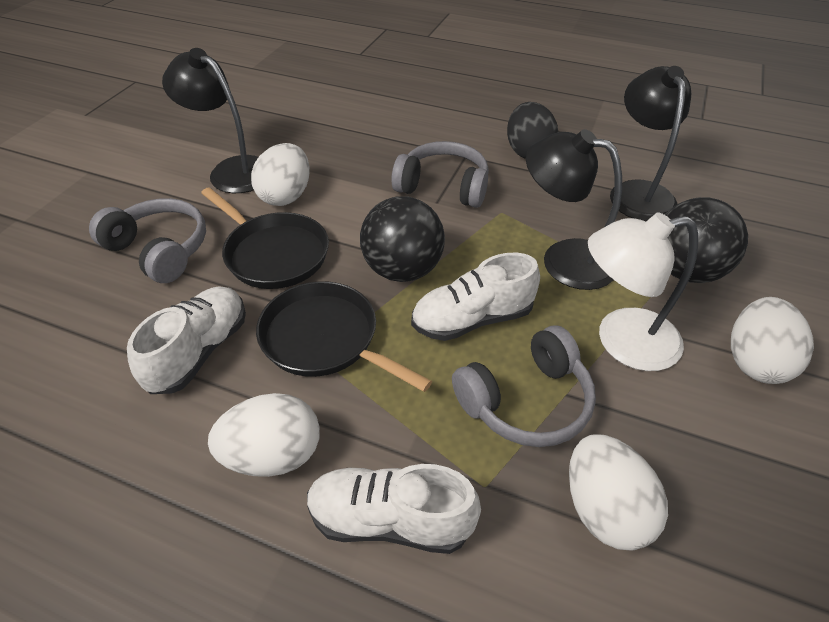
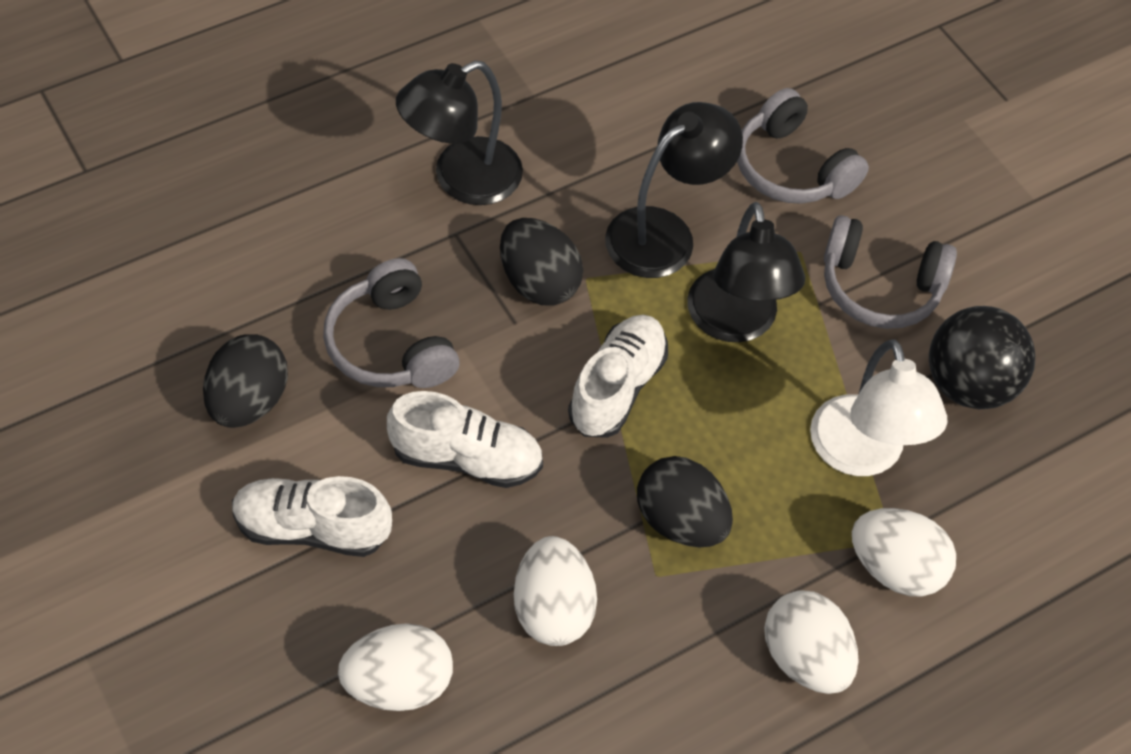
black ball: [360,196,445,282] [665,197,748,283] = 2 -> [929,306,1035,409] = 1
black egg: [507,102,558,159] = 1 -> [203,334,288,428] [500,218,583,306] [637,456,733,547] = 3
black pan: [201,187,329,289] [256,281,432,392] = 2 -> none = 0

